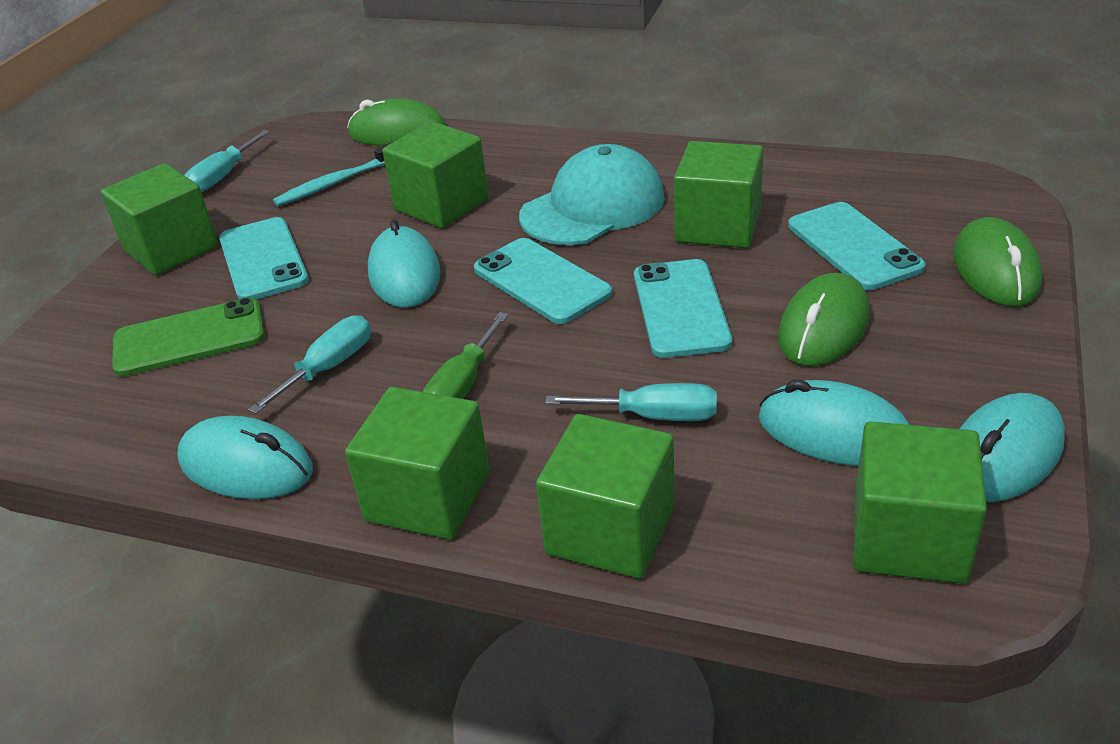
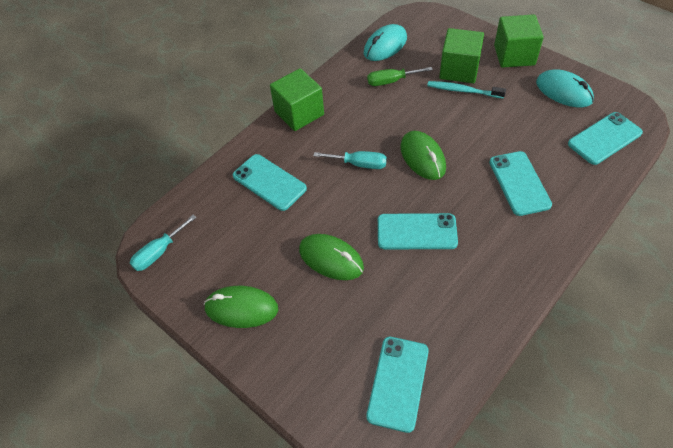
green cube: [101,163,218,275] [345,387,490,540] [383,121,489,228] [536,414,675,579] [674,141,763,248] [853,421,987,584] = 6 -> [270,68,324,131] [439,28,484,83] [494,14,544,68] = 3
green phone: [112,297,265,376] = 1 -> none = 0
turquoise cap: [519,144,665,245] = 1 -> none = 0
turquoise mouse: [177,416,313,499] [368,219,441,308] [759,379,910,466] [959,393,1065,502] = 4 -> [363,24,407,61] [536,69,594,107] = 2
turquoise phone: [219,217,309,299] [474,238,612,324] [634,259,732,358] [788,202,925,290] = 4 -> [233,154,307,211] [366,337,429,433] [378,213,458,249] [489,151,552,216] [568,112,643,165] = 5
turquoise screwdriver: [184,130,270,192] [248,315,371,414] [545,383,717,421] = 3 -> [130,215,197,271] [313,151,387,169] = 2

